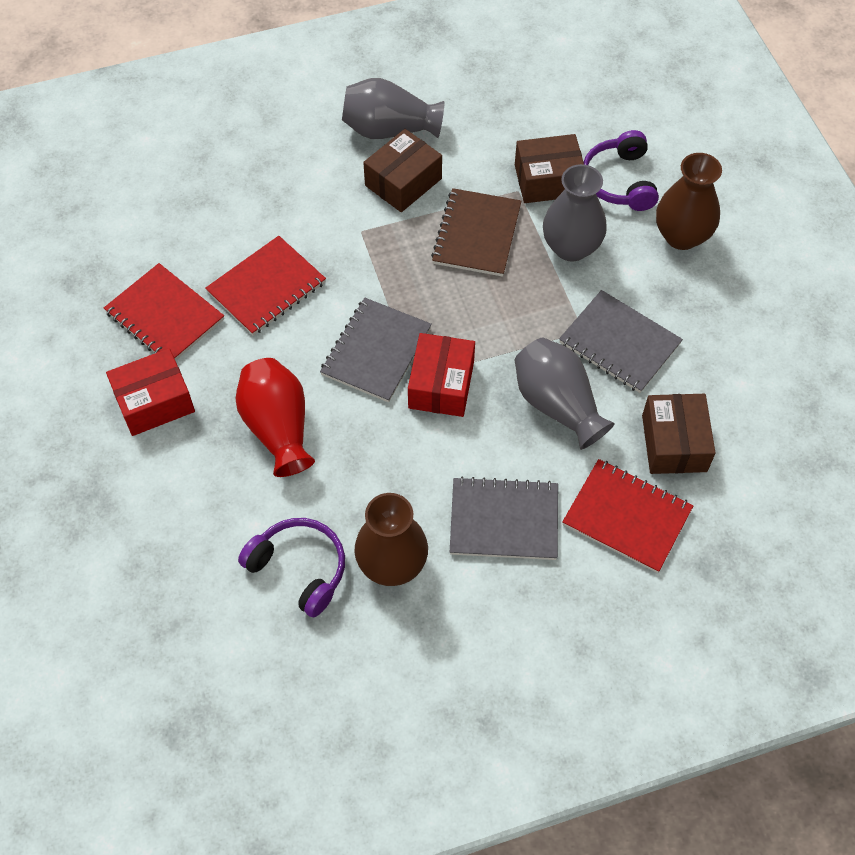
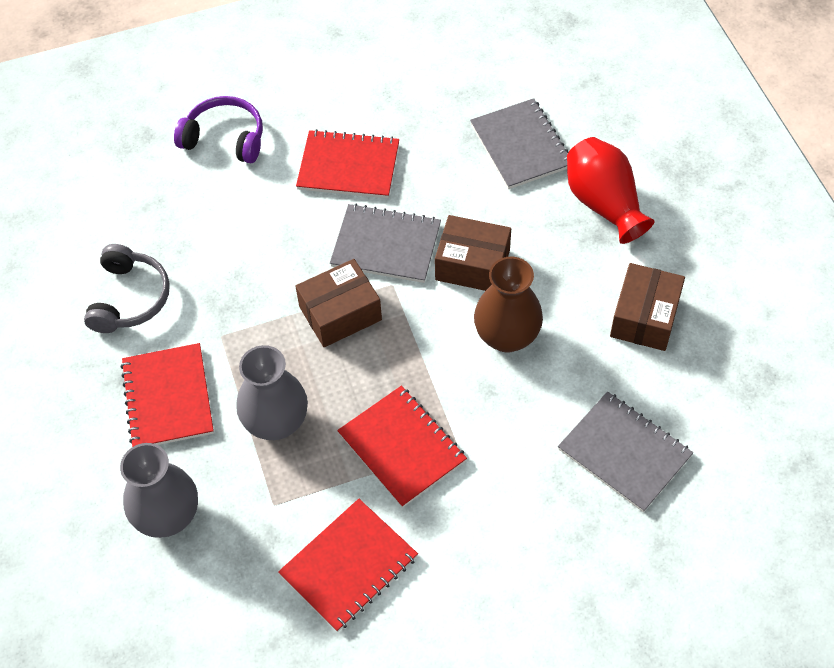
brown notebook: [431,188,521,277] = 1 -> none = 0
brown vase: [354,493,428,586] [656,153,722,250] = 2 -> [474,257,543,353] = 1
grey headphones: none = 0 -> [84,244,170,333] = 1
grey vase: [342,78,444,139] [515,337,615,450] [543,164,607,262] = 3 -> [120,443,198,538] [236,345,308,440] = 2
purple headphones: [238,518,345,617] [584,130,659,211] = 2 -> [174,96,263,163] = 1
red box: [106,348,195,436] [408,333,475,417] = 2 -> none = 0
red notebook: [104,263,224,361] [205,236,326,336] [562,459,693,573] = 3 -> [121,343,214,447] [278,499,418,632] [296,129,399,198] [337,386,467,508] = 4

